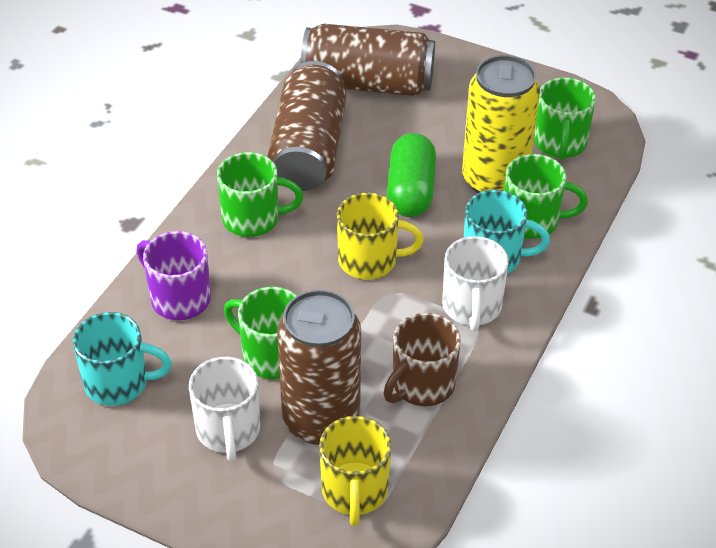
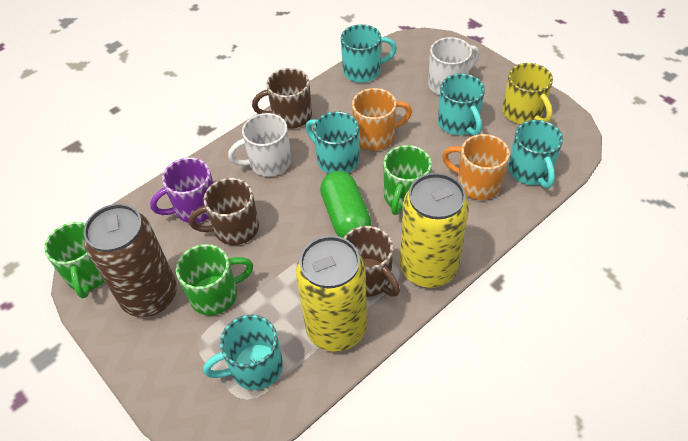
brown can: [267,61,347,191] [277,289,361,445] [301,24,435,96] = 3 -> [84,204,177,317] = 1
brown mug: [384,313,461,406] = 1 -> [189,178,259,245] [252,68,312,129] [344,226,400,297] = 3
green mug: [217,152,303,237] [224,287,297,379] [504,154,588,239] [534,78,596,160] = 4 -> [44,222,105,298] [176,244,253,315] [384,145,432,215] = 3
orange mug: none = 0 -> [352,88,412,150] [442,134,510,200] = 2
turquoise mug: [73,312,172,406] [464,190,550,274] = 2 -> [203,315,283,390] [306,111,359,174] [341,24,397,83] [438,74,485,136] [508,120,563,188] = 5
yellow can: [462,55,540,193] = 1 -> [296,236,367,352] [400,173,469,288] = 2
yellow mug: [319,416,391,526] [337,193,424,279] = 2 -> [502,63,553,124] = 1

